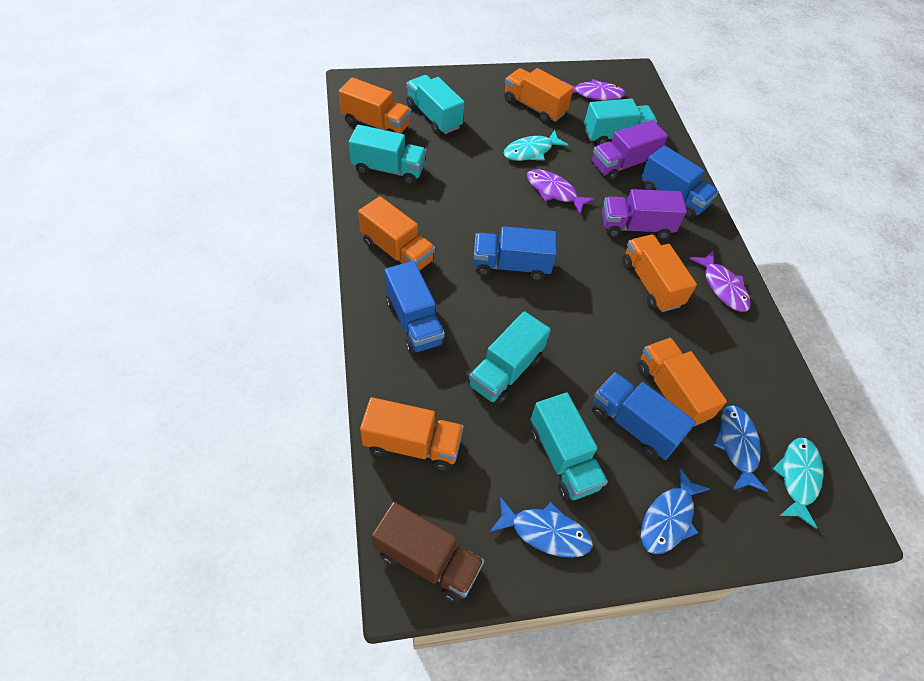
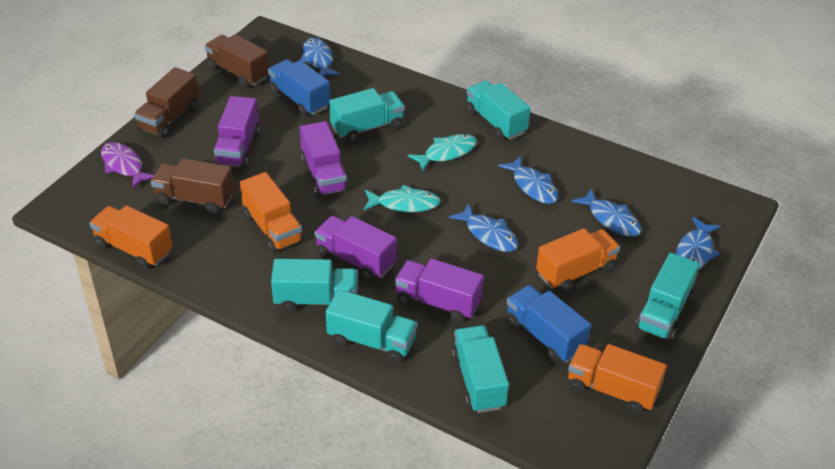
blue fish: [490,497,593,558] [641,467,710,554] [714,405,769,492] = 3 -> [300,38,340,76] [449,204,518,252] [498,156,558,204] [572,189,641,237] [676,217,721,269] = 5
blue truck: [384,261,445,354] [474,226,557,281] [592,372,696,460] [641,145,719,219] = 4 -> [268,59,330,116] [506,285,591,363] = 2
brown truck: [372,502,484,603] = 1 -> [134,67,199,138] [151,158,234,214] [205,34,269,88] = 3
orange truck: [339,77,411,134] [358,196,435,271] [360,397,464,471] [504,68,573,123] [622,235,697,312] [637,338,727,426] = 6 -> [90,205,173,269] [240,172,303,253] [536,228,620,292] [568,344,667,414] = 4
purple fish: [527,169,595,214] [563,79,625,100] [689,251,751,312] = 3 -> [101,142,154,189] = 1
purple truck: [591,120,668,181] [602,189,687,239] = 2 -> [214,96,260,168] [300,121,349,197] [314,216,397,281] [395,258,484,323] = 4
turquoise truck: [349,125,426,185] [406,75,465,134] [468,311,551,405] [530,393,608,501] [584,98,657,145] = 5 -> [271,259,358,312] [326,289,418,363] [329,88,405,142] [451,325,509,413] [466,80,531,140] [635,253,700,341] = 6

